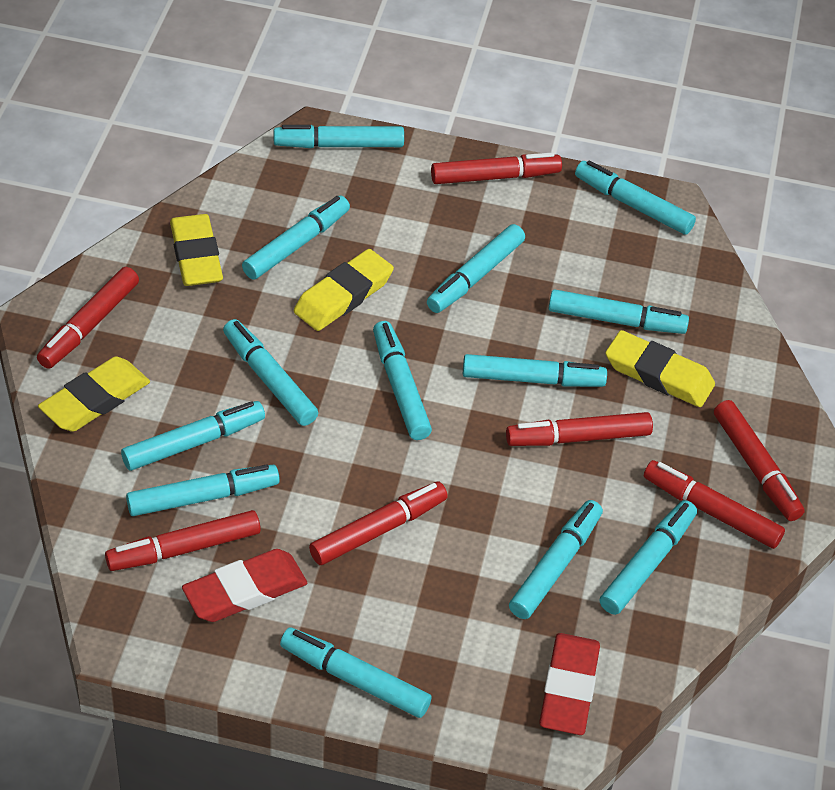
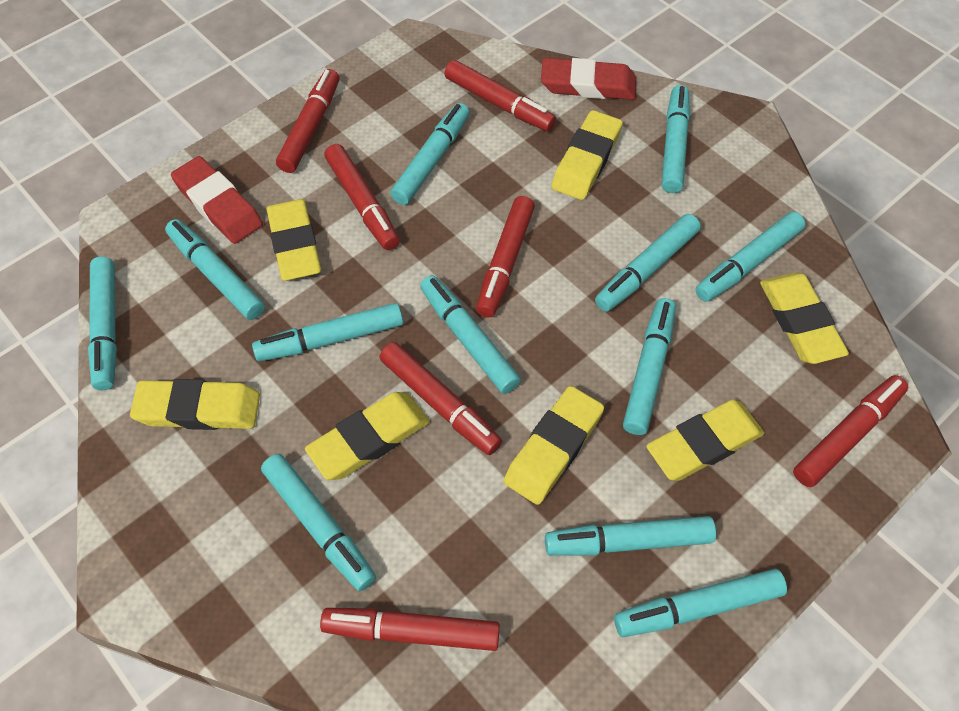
turquoise marker: [121,401,265,471] [126,465,280,516] [223,319,318,426] [242,196,350,280] [274,125,404,148] [280,627,432,718] [373,321,432,440] [427,224,525,313] [463,354,607,387] [509,500,603,619] [548,289,689,334] [575,161,696,235] [600,500,697,615] = 13 -> [88,257,117,390] [165,219,265,320] [252,303,403,362] [261,454,376,591] [390,103,470,205] [420,275,521,394] [545,516,716,556] [595,214,701,312] [614,569,787,637] [623,298,676,435] [662,85,690,193] [695,212,805,302] = 12
yellow eraser: [38,357,150,432] [170,214,223,286] [294,249,394,331] [605,330,715,407] = 4 -> [130,379,260,430] [266,199,321,281] [305,392,429,480] [504,386,604,505] [551,110,623,200] [646,400,764,481] [760,273,849,364] = 7

